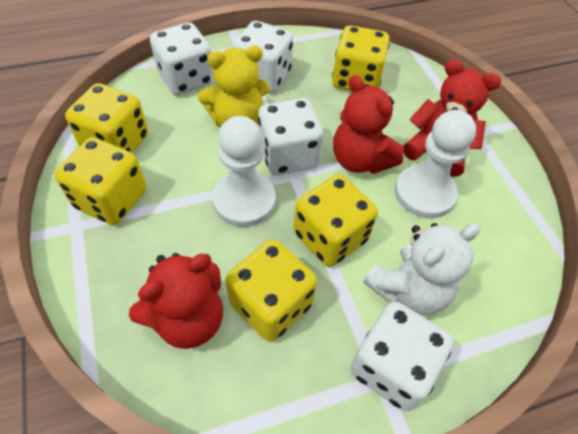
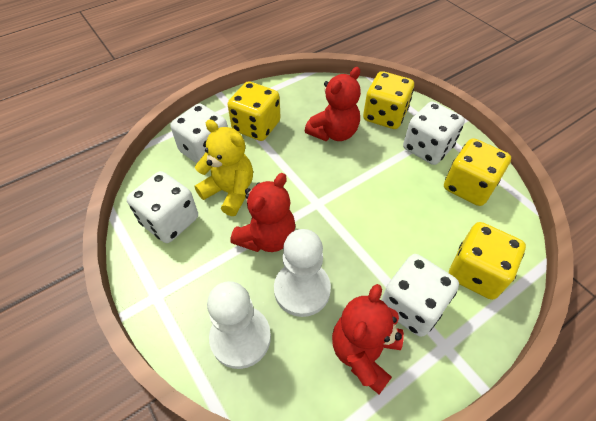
white teddy bear: [363,223,480,315] = 1 -> none = 0
yellow dice: [54,137,147,225] [65,83,148,153] [226,239,317,342] [294,174,378,267] [332,26,390,91] = 5 -> [228,81,280,141] [363,71,414,129] [444,138,511,206] [449,222,526,300] = 4

